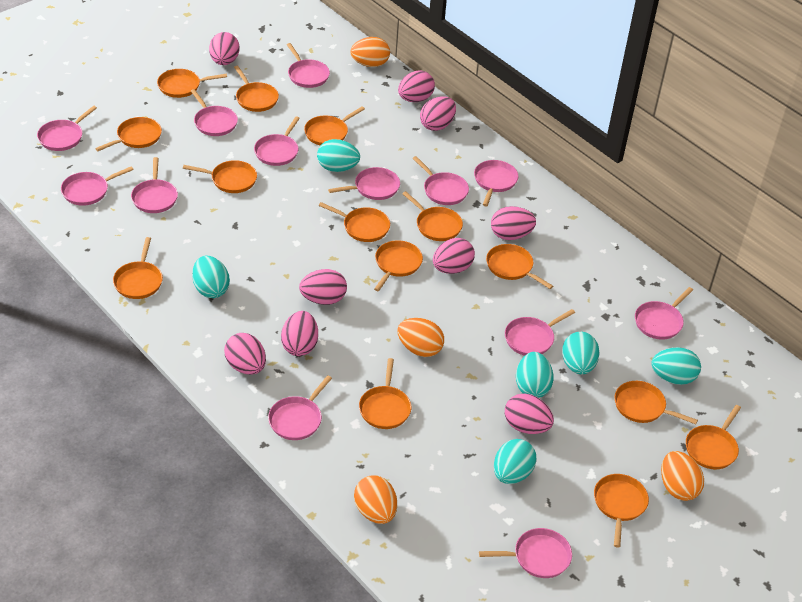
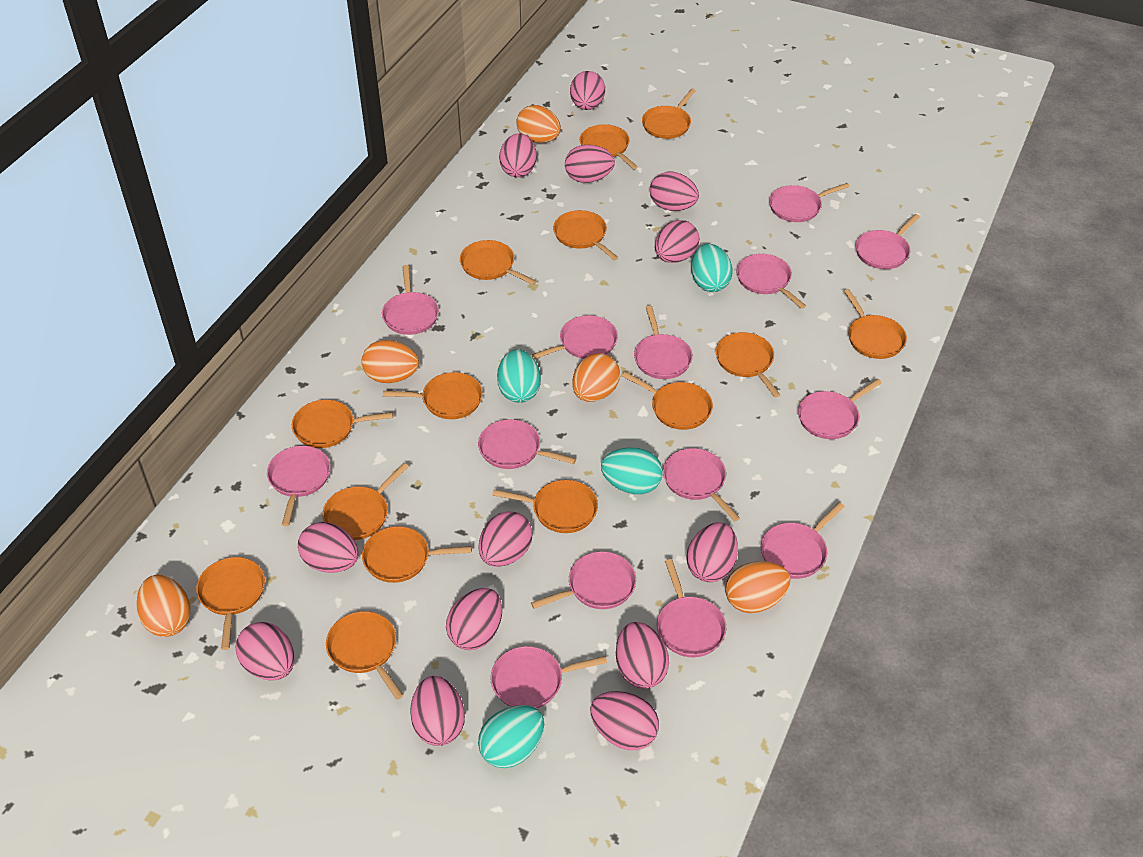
orange egg: [351,37,390,67] [354,475,397,524] [397,318,444,357] [661,451,704,501] = 4 -> [136,575,191,637] [361,340,419,383] [516,105,561,143] [572,353,620,402] [725,561,791,613] = 5
pink egg: [209,32,240,65] [224,333,266,375] [281,311,318,356] [299,269,347,305] [398,70,435,102] [420,96,456,131] [433,238,475,274] [491,206,536,240] [505,394,554,434] = 9 -> [236,622,294,680] [298,522,359,573] [410,676,465,746] [446,588,502,650] [479,511,533,567] [499,133,537,177] [565,145,615,183] [570,71,605,110] [590,691,659,750] [616,622,669,688] [650,172,699,211] [655,220,700,263] [687,522,738,582] = 13
pink pan: [37,106,97,151] [61,166,134,206] [131,157,178,213] [191,89,238,136] [254,116,300,166] [268,375,332,440] [287,43,330,88] [328,167,400,200] [413,156,469,205] [474,160,518,206] [479,528,572,578] [505,309,575,356] [635,287,693,340] = 13 -> [267,446,331,526] [382,265,439,335] [478,419,576,469] [490,646,607,708] [531,315,618,359] [531,551,636,609] [634,306,693,379] [657,559,726,657] [663,448,740,522] [736,254,806,309] [761,502,845,579] [769,183,850,222] [798,379,882,439] [856,214,920,269] = 14
turquoise egg: [192,256,230,298] [317,139,360,172] [494,439,537,484] [516,352,554,398] [562,332,599,375] [651,347,701,385] = 6 -> [478,705,544,768] [497,349,541,403] [601,447,663,495] [691,244,733,292] = 4

